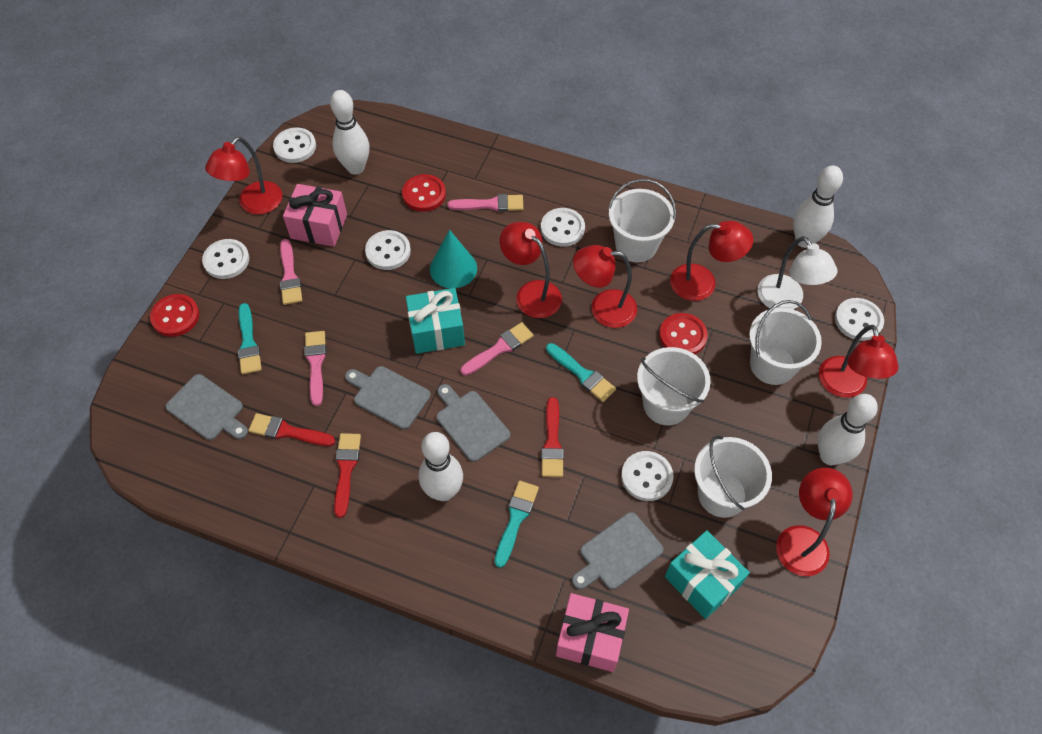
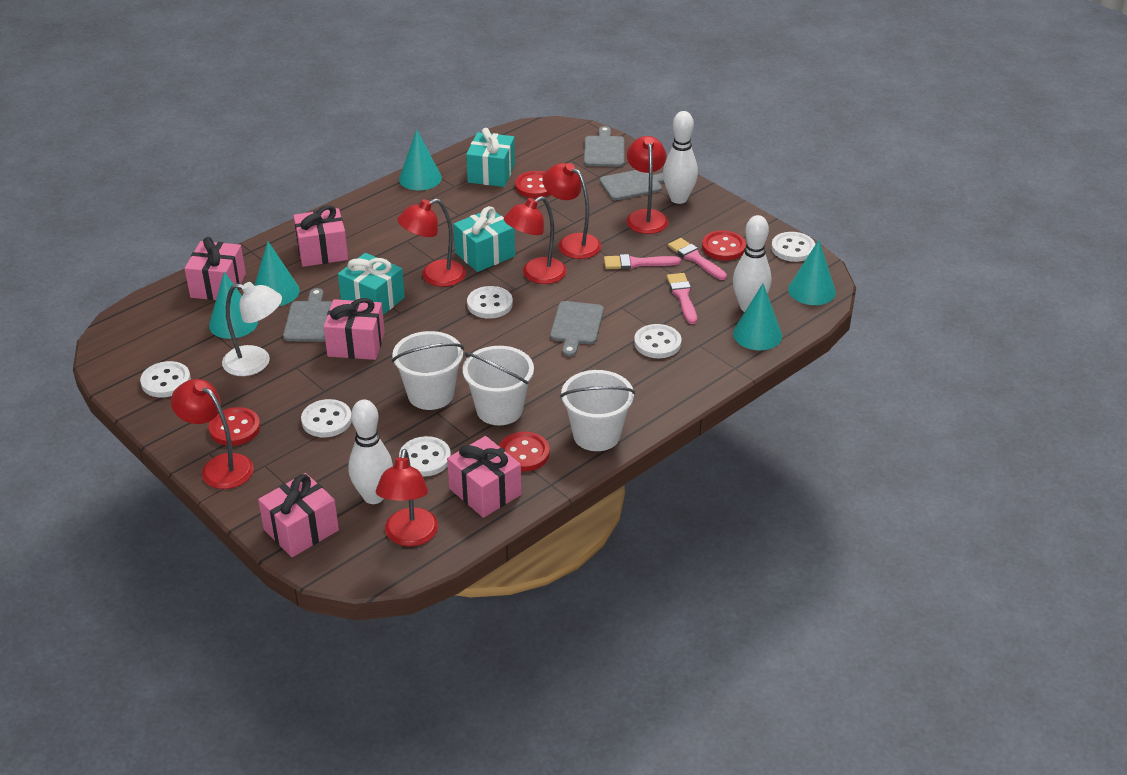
pink brush: [280,239,302,305] [304,331,326,406] [447,194,523,212] [460,322,534,376] = 4 -> [604,254,681,269] [667,273,697,324] [668,238,727,280] = 3
pink gift: [283,184,347,247] [556,593,629,672] = 2 -> [184,237,246,300] [258,473,339,557] [293,205,348,267] [324,298,385,360] [447,436,522,518] = 5
red brush: [248,413,335,446] [334,433,361,518] [541,397,564,477] = 3 -> none = 0
red button: [150,294,199,337] [402,174,446,212] [659,313,708,354] = 3 -> [209,407,260,446] [499,432,550,472] [515,171,551,198] [702,231,746,261] = 4
turquoise brush: [238,303,262,374] [494,481,539,568] [546,343,616,402] = 3 -> none = 0
turquoise cone: [430,230,477,288] = 1 -> [209,272,258,339] [254,241,300,306] [399,130,442,191] [733,284,782,350] [788,240,836,305] = 5
turquoise gift: [406,288,465,354] [665,530,750,619] = 2 -> [338,253,405,315] [453,206,515,272] [466,128,515,187] = 3
white bowling pin: [330,90,369,175] [419,432,463,501] [793,165,843,248] [818,394,878,465] = 4 -> [348,400,393,504] [663,111,698,204] [733,215,771,312] = 3
white bucket: [608,179,676,262] [637,347,711,425] [694,435,772,518] [749,300,822,385] = 4 -> [392,331,464,410] [463,346,534,425] [560,370,635,451] = 3

